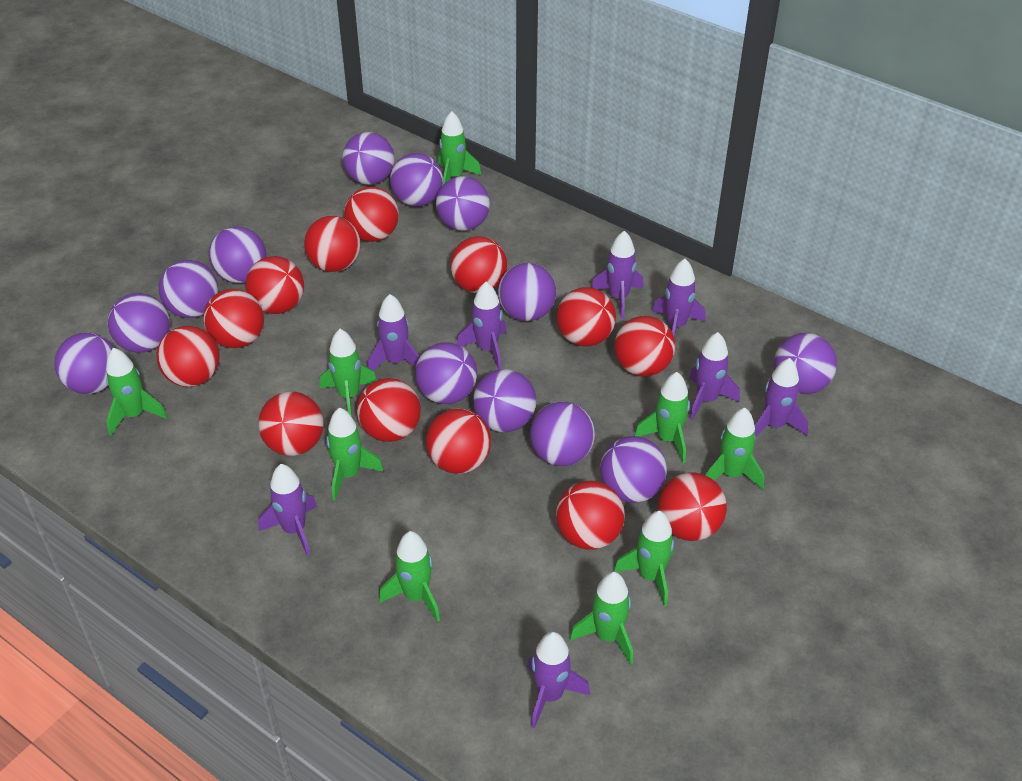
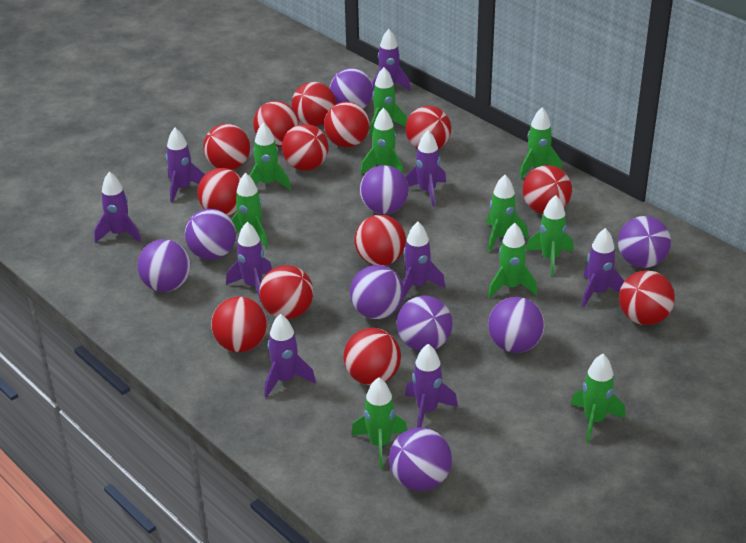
green rocket: [106,348,167,436] [320,329,377,417] [326,407,384,500] [379,531,440,622] [437,111,481,185] [570,572,633,665] [614,511,674,606] [634,372,690,463] [706,408,764,490] = 9 -> [231,173,268,248] [249,123,291,190] [351,377,407,469] [361,108,404,175] [370,67,407,137] [486,175,528,252] [488,223,538,298] [519,107,562,178] [526,195,574,276] [571,354,625,443] = 10
purple ball: [55,332,115,394] [108,293,170,353] [159,260,218,318] [209,226,266,283] [342,132,394,185] [390,153,443,206] [415,342,477,404] [436,176,490,231] [473,369,536,432] [498,263,556,321] [530,401,595,466] [600,436,667,503] [774,333,837,394] = 13 -> [137,239,191,292] [185,209,236,260] [330,68,373,108] [350,265,404,319] [360,165,409,214] [389,428,452,491] [397,296,453,351] [488,297,545,353] [618,216,671,268] = 9
purple rocket: [258,464,317,556] [367,294,420,370] [457,282,507,370] [527,632,590,729] [591,231,643,319] [652,259,706,337] [689,332,740,420] [755,358,808,438] = 8 -> [94,172,141,243] [166,128,205,203] [226,222,272,302] [265,314,316,398] [372,29,411,91] [403,222,445,299] [405,130,446,207] [405,344,458,428] [582,228,624,308] = 9

